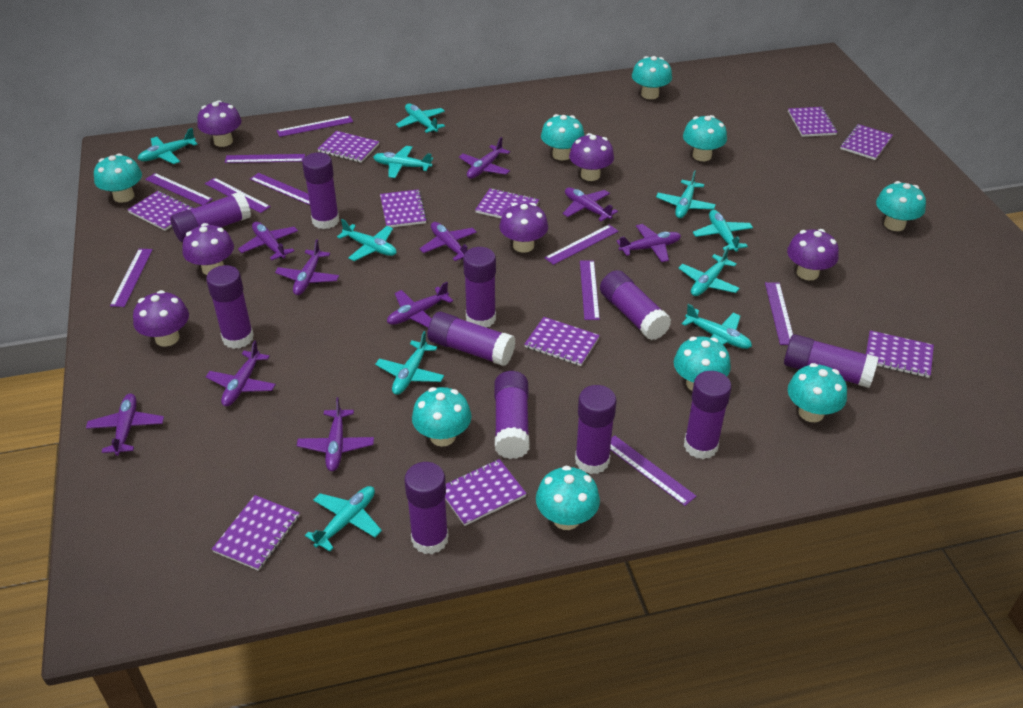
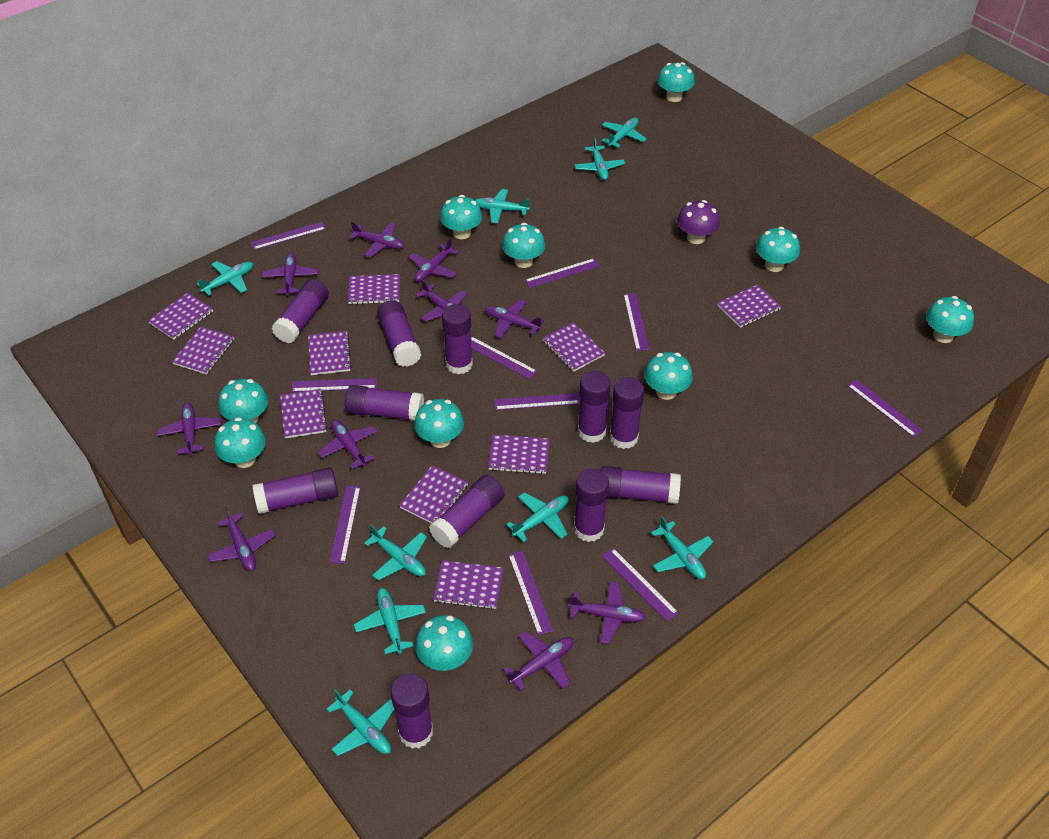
purple mushroom: [133,290,189,346] [182,223,234,275] [197,100,241,147] [499,203,548,253] [569,133,614,181] [787,229,839,280] = 6 -> [677,200,720,244] = 1
turquoise mushroom: [94,153,142,203] [412,387,472,447] [536,466,600,530] [541,114,585,160] [632,56,672,99] [674,336,731,391] [683,115,727,161] [788,363,847,422] [876,181,926,231] = 9 -> [215,417,266,468] [218,379,268,423] [414,399,464,448] [415,615,473,671] [440,195,482,239] [502,223,545,268] [644,352,693,400] [658,62,695,102] [756,227,800,272] [926,296,974,343] = 10
turquoise plane: [138,128,198,164] [305,486,382,551] [337,219,397,261] [373,146,433,178] [375,331,444,395] [396,103,445,133] [656,170,716,218] [679,247,740,296] [682,304,752,349] [693,210,753,252] = 10 -> [197,261,253,296] [327,689,394,756] [354,588,426,654] [364,525,427,581] [475,189,530,223] [506,492,569,542] [575,137,625,180] [602,118,647,148] [651,516,713,579] = 9

